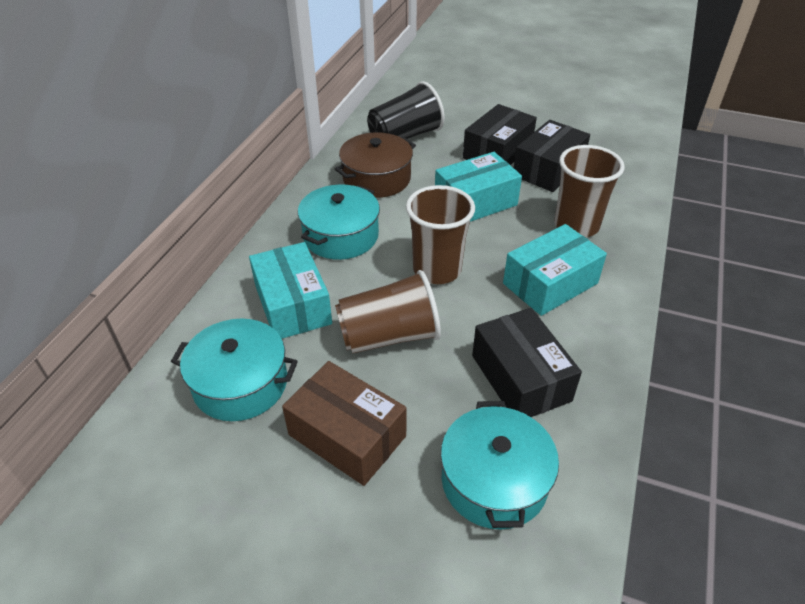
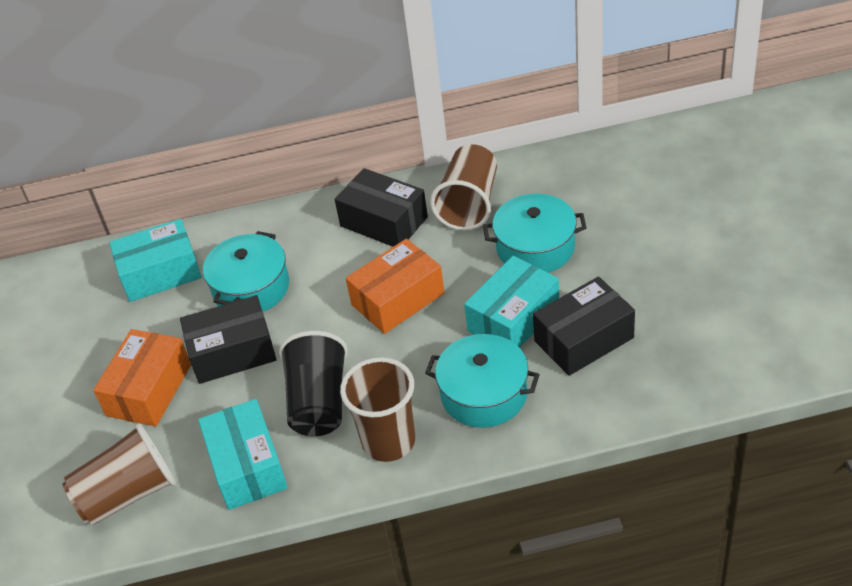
brown box: [282,361,407,486] = 1 -> none = 0
brown pot: [335,133,416,198] = 1 -> none = 0
orange box: none = 0 -> [93,329,191,427] [346,239,445,334] = 2

